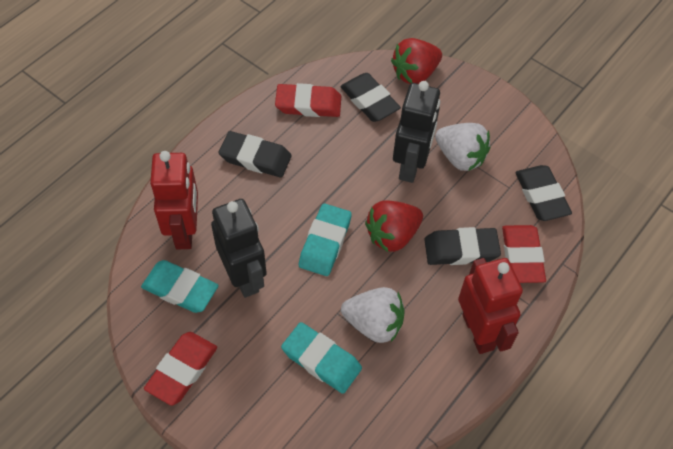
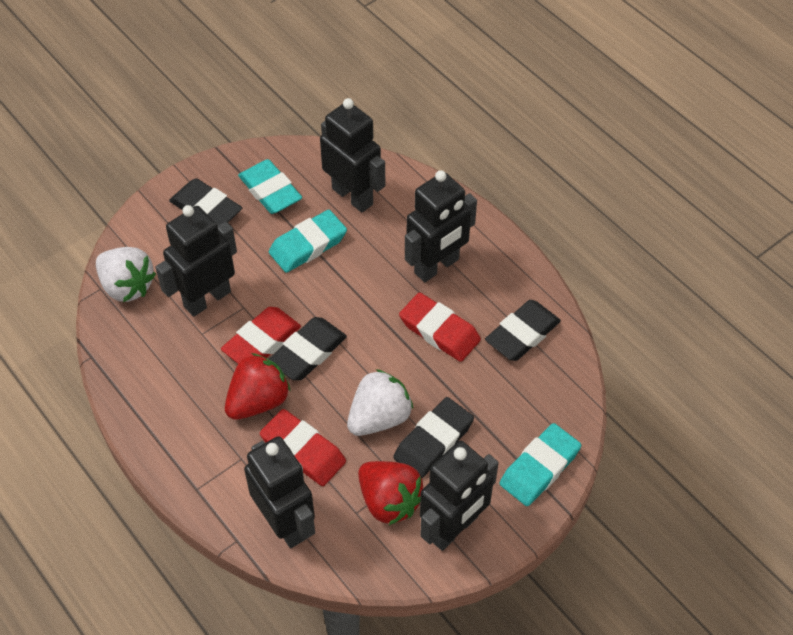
black robot: [211,199,267,298] [393,81,440,183] = 2 -> [155,205,237,317] [244,436,315,548] [320,98,385,212] [405,170,477,282] [420,441,499,551] = 5
red robot: [150,151,198,249] [458,258,523,354] = 2 -> none = 0

